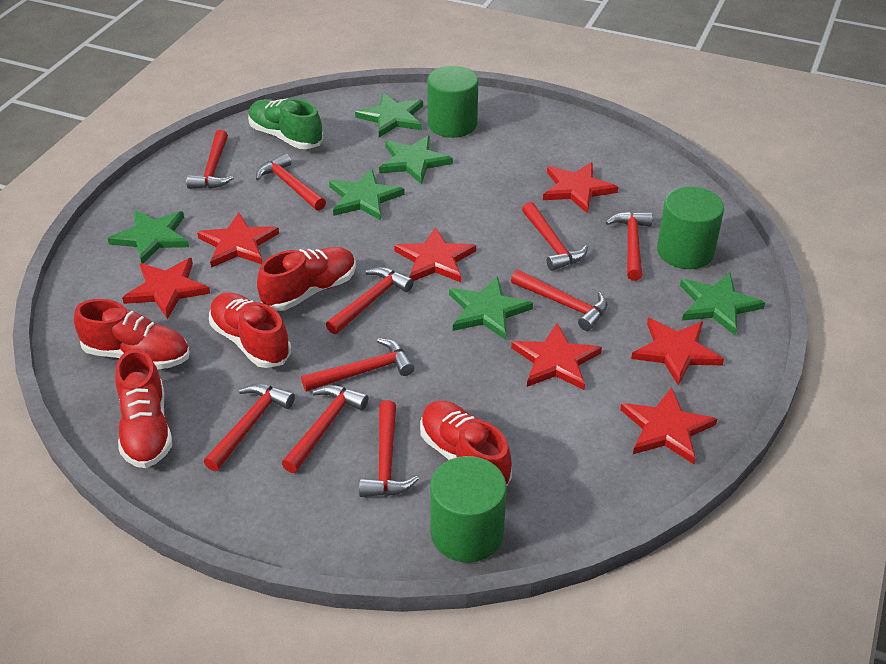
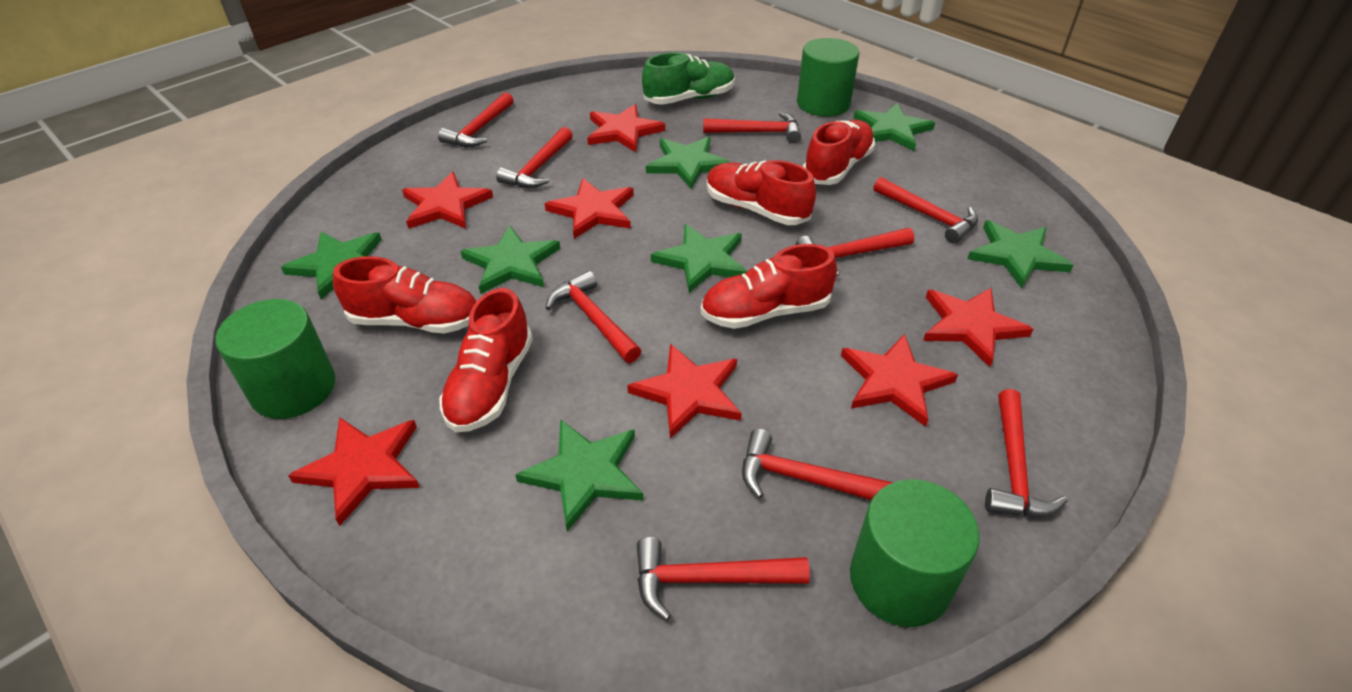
green star: [107,210,189,264] [329,169,405,220] [355,93,423,137] [379,136,453,184] [449,276,533,340] [680,273,765,335] = 6 -> [281,232,382,300] [460,225,560,294] [515,419,644,531] [646,137,731,189] [651,224,747,293] [853,103,935,151] [967,220,1073,289] = 7
red hammer: [186,130,233,189] [204,384,295,471] [256,153,326,211] [282,385,369,473] [301,338,415,392] [326,267,414,334] [359,400,419,497] [511,270,608,331] [522,202,588,271] [606,212,653,281] = 10 -> [438,92,514,147] [496,127,573,188] [546,271,641,363] [637,537,810,621] [703,112,801,143] [742,429,894,500] [796,228,914,276] [873,177,978,244] [985,389,1068,516] = 9

